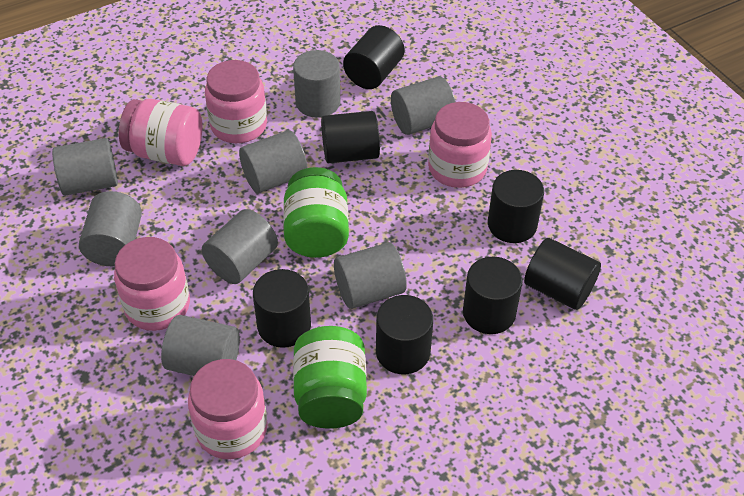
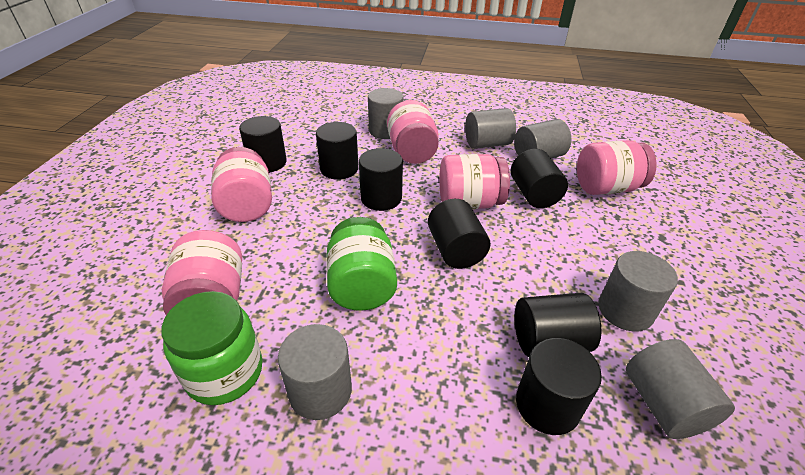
grey cylinder: [52,138,118,196] [79,191,142,266] [161,315,240,376] [202,209,278,284] [239,130,307,193] [293,50,340,118] [334,242,407,309] [391,76,455,135] = 8 -> [278,324,352,420] [368,88,404,139] [465,108,516,149] [514,119,571,158] [598,251,678,332] [626,339,735,439] = 6

